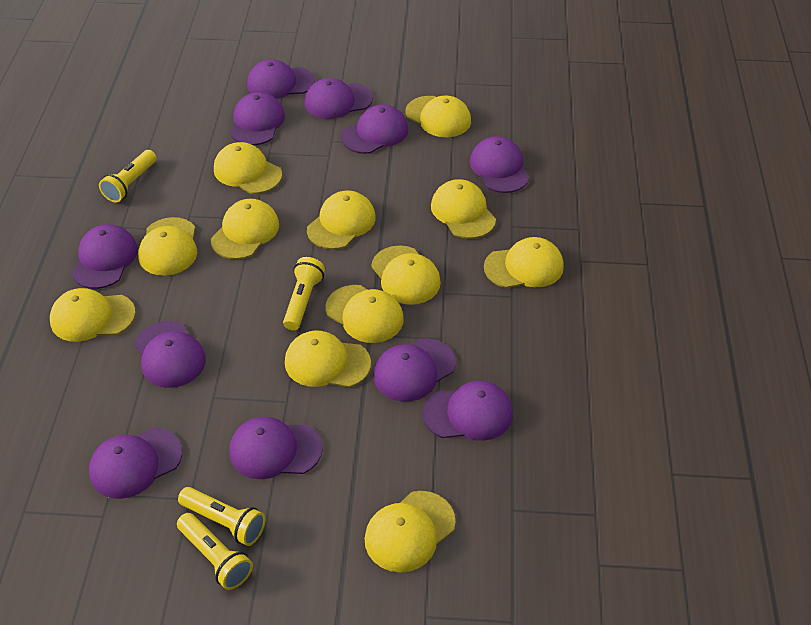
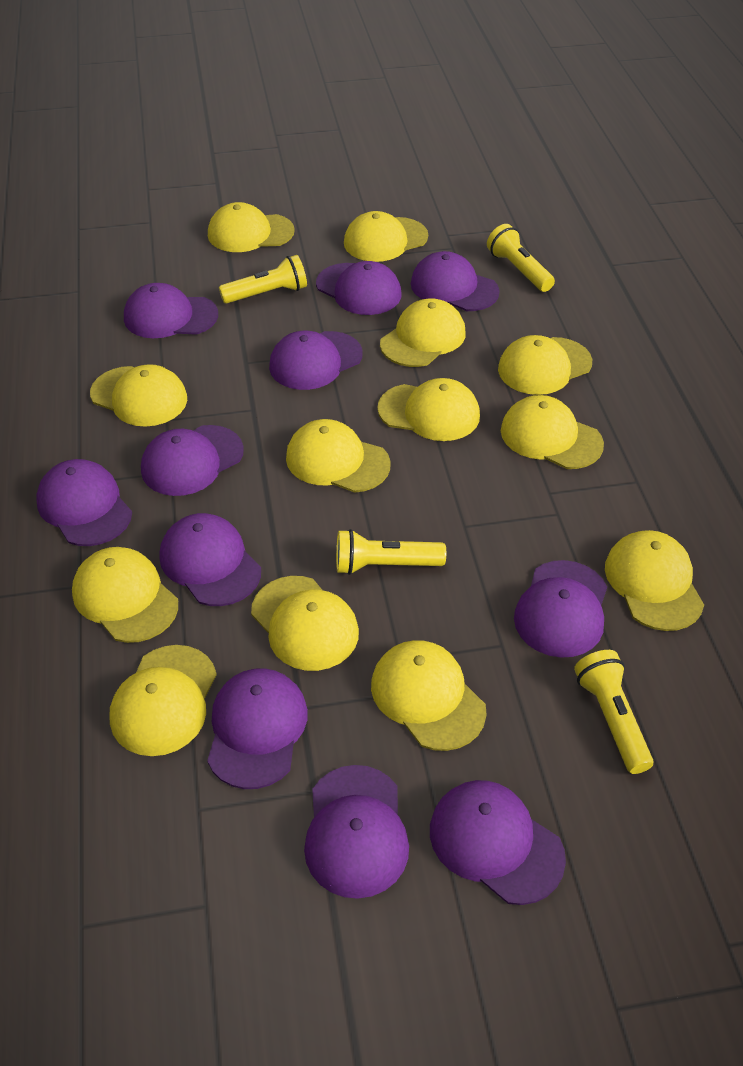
yellow cap: [50,288,136,342] [138,217,197,276] [211,199,279,259] [214,142,282,194] [285,330,371,388] [307,190,376,249] [325,285,404,343] [364,491,456,572] [371,245,441,305] [406,96,471,137] [431,179,496,239] [484,237,564,288] = 12 -> [72,547,178,643] [90,364,187,427] [109,645,217,756] [208,202,295,252] [251,576,359,671] [286,419,390,493] [344,211,428,262] [371,640,487,751] [377,378,480,441] [380,299,466,367] [498,335,592,395] [501,395,604,469] [605,530,704,631] = 13

